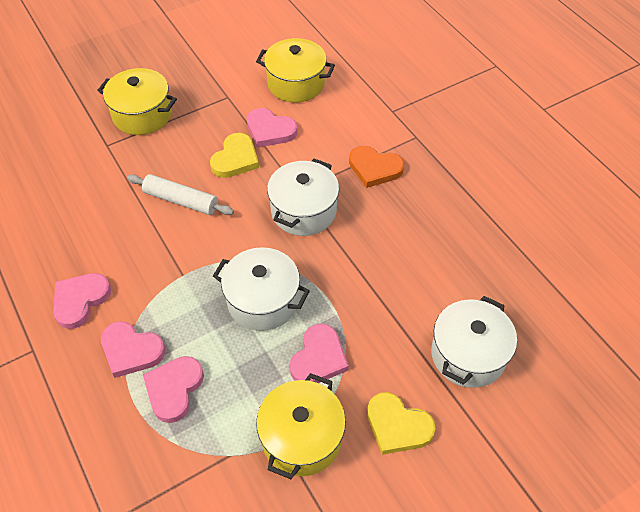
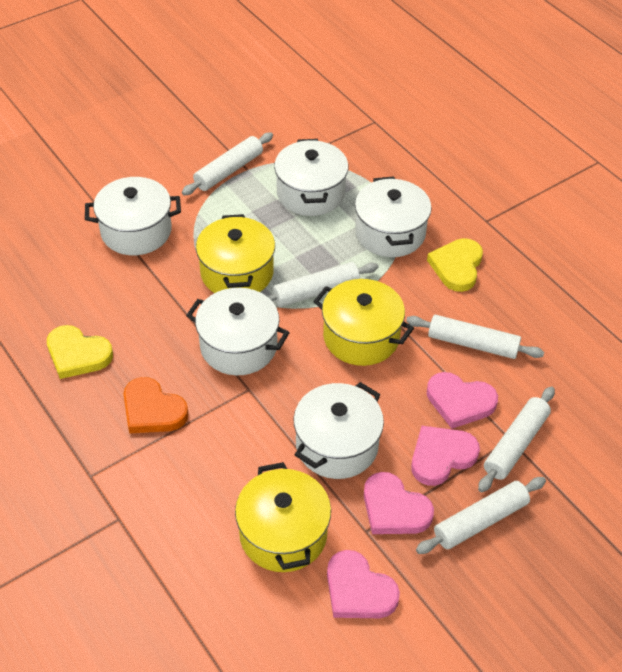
pink heart: [53,273,111,329] [101,321,165,378] [143,356,204,423] [247,108,297,148] [289,323,349,383] = 5 -> [327,550,400,618] [364,472,434,534] [411,426,480,486] [427,372,498,429] = 4
white pot: [213,247,310,331] [267,159,339,236] [431,296,517,388] = 3 -> [85,177,181,255] [186,288,290,375] [274,139,348,216] [293,382,384,479] [355,176,431,257] = 5
white rolling pin: [127,174,234,215] = 1 -> [182,132,273,195] [267,262,378,307] [406,315,544,359] [416,477,546,554] [478,386,555,492] = 5

